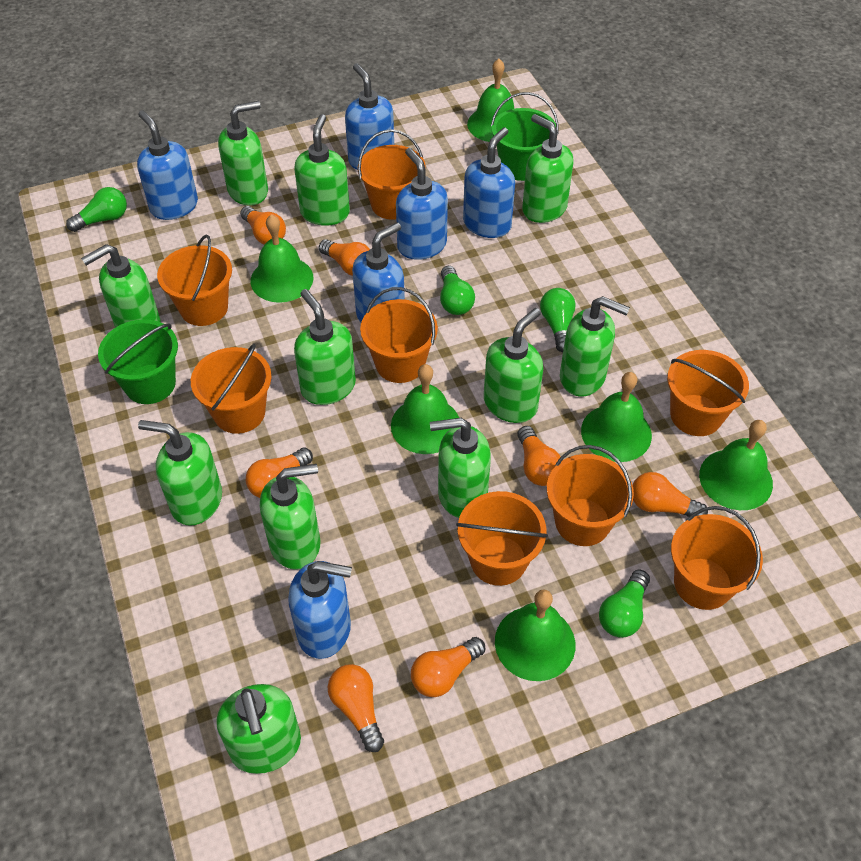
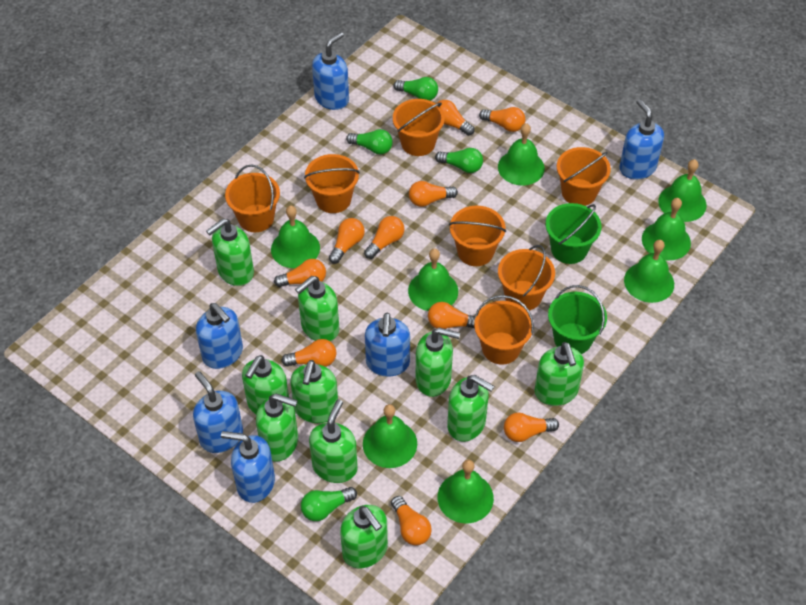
green bell: [251,214,314,303] [391,364,459,454] [467,59,514,142] [495,589,575,681] [581,372,652,462] [699,420,773,510] = 6 -> [271,206,320,268] [363,404,417,468] [408,248,458,311] [438,460,494,523] [498,123,545,186] [624,240,674,303] [642,198,691,260] [658,159,707,222] = 8
green soap dispenser: [81,244,161,328] [138,420,222,526] [216,684,301,774] [218,101,268,206] [260,464,320,570] [294,114,350,226] [294,289,356,405] [430,418,491,518] [484,308,543,423] [522,114,574,223] [560,296,630,397] = 11 -> [206,218,254,286] [242,355,289,414] [256,394,298,462] [290,360,338,423] [295,276,339,341] [309,400,358,483] [340,505,388,568] [415,328,460,397] [447,375,494,442] [534,342,584,406] = 10
orange bucket: [157,235,232,326] [191,344,271,434] [358,129,426,220] [360,287,438,383] [456,491,548,586] [547,445,634,546] [667,350,749,436] [671,506,763,610] = 8 -> [225,165,280,232] [304,154,360,213] [393,99,445,156] [449,206,506,266] [474,295,534,365] [498,245,555,310] [557,147,611,206] = 7
orange light bulb: [240,206,286,245] [246,447,313,498] [319,239,370,276] [328,664,384,752] [411,637,485,697] [517,426,561,486] [633,472,708,517] = 7 -> [274,259,326,287] [282,339,336,367] [329,218,365,264] [364,216,405,259] [391,496,432,546] [409,181,458,207] [428,302,475,329] [436,100,475,136] [479,107,526,132] [504,413,559,442] = 10

